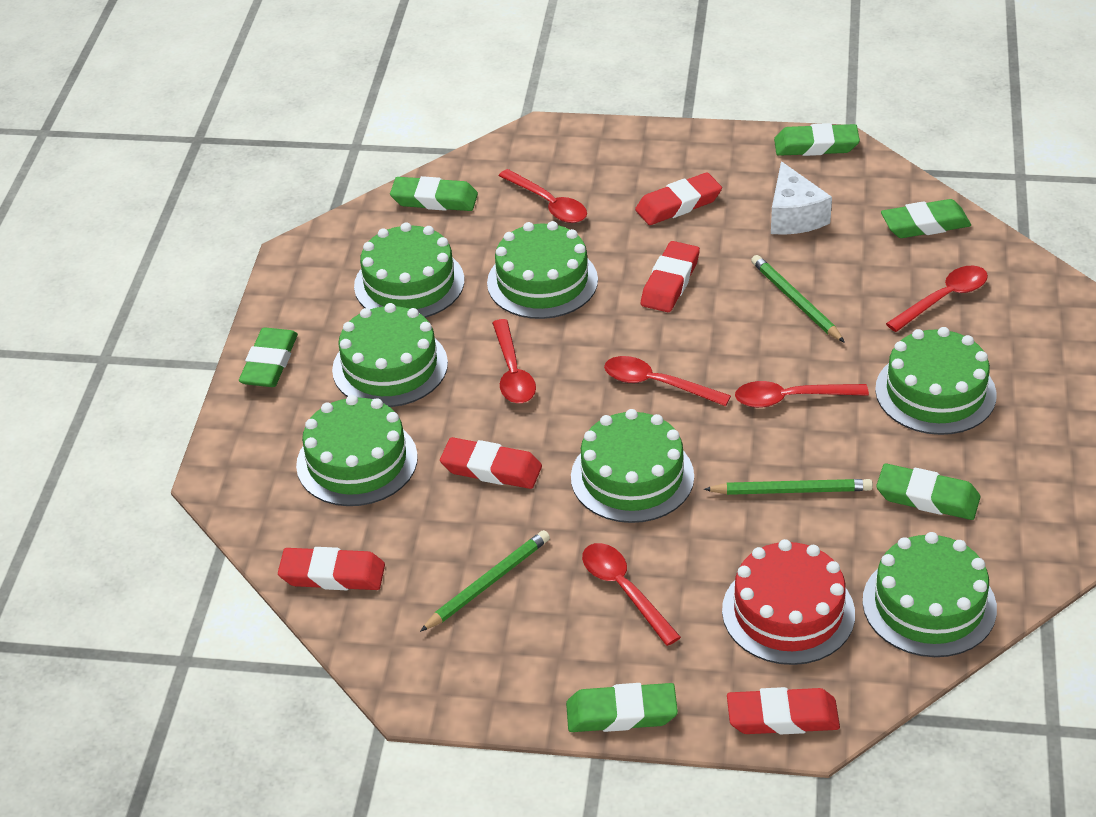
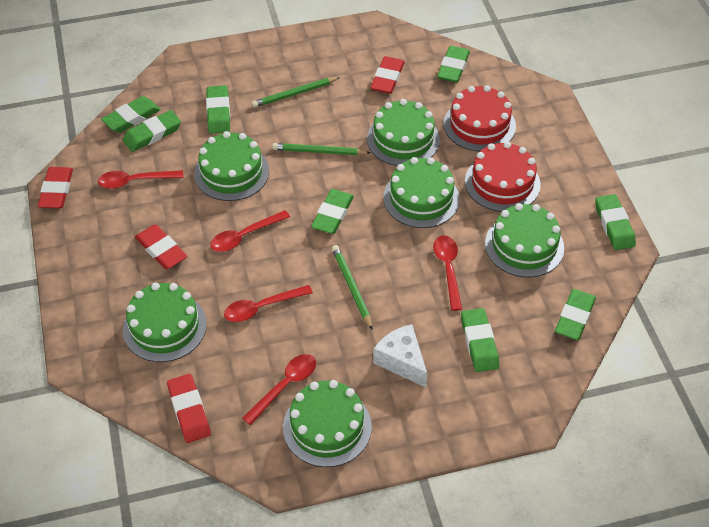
green cake: [296,395,418,506] [332,303,448,407] [354,222,464,318] [487,221,598,319] [571,409,694,523] [863,532,997,657] [875,327,997,435] = 7 -> [123,282,207,362] [194,131,269,201] [283,380,372,467] [367,99,440,166] [383,157,460,228] [485,203,564,278] = 6
green eraser: [239,328,298,387] [390,176,478,211] [566,683,678,732] [774,123,860,156] [876,464,980,520] [881,199,971,238] = 6 -> [101,96,161,133] [123,110,181,152] [206,85,230,133] [311,189,354,234] [437,46,470,83] [461,308,499,372] [555,289,596,340] [595,194,636,250] = 8
red cake: [722,539,855,665] = 1 -> [444,85,516,152] [465,142,541,212] = 2
red eraser: [278,547,385,590] [440,437,542,489] [635,172,722,225] [641,241,700,312] [727,687,840,734] = 5 -> [38,167,73,208] [135,224,187,269] [167,374,211,443] [371,56,405,94] = 4
red spoon: [492,319,536,403] [499,169,587,223] [582,543,681,646] [604,356,731,406] [735,381,869,408] [886,266,988,332] = 6 -> [98,170,184,189] [210,210,290,252] [224,285,313,322] [242,354,316,425] [433,235,462,311] = 5

